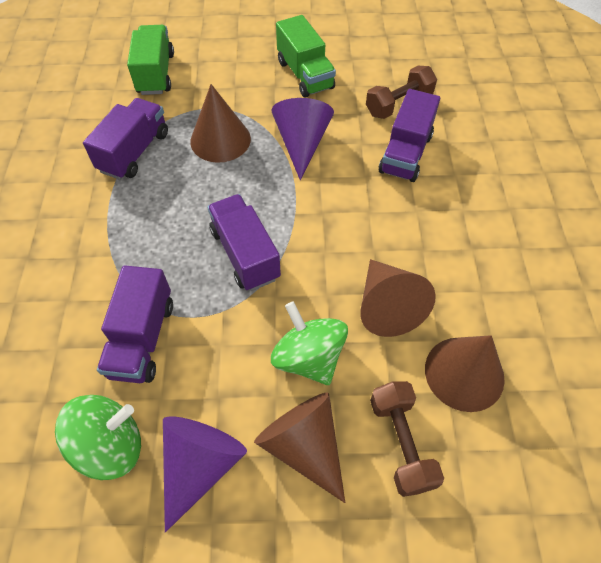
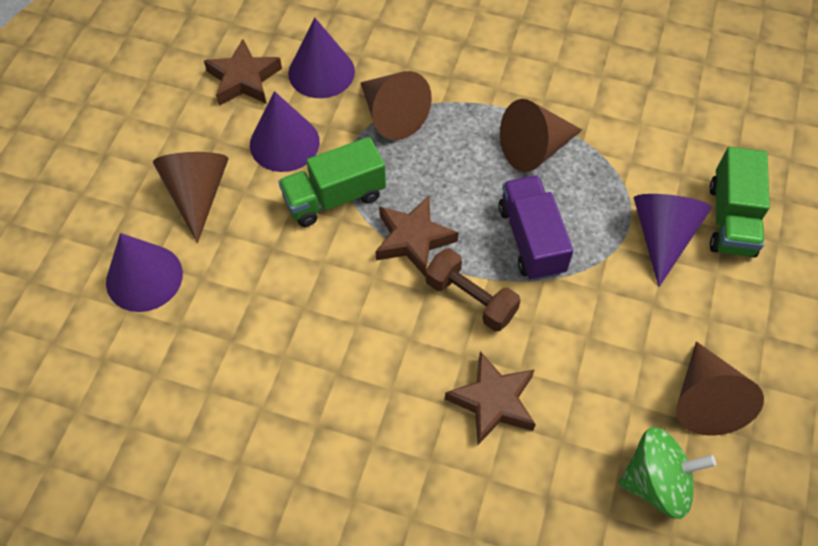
brown dumbbell: [366,66,437,119] [370,381,444,497] = 2 -> [425,248,521,331] = 1
brown star: none = 0 -> [204,39,282,105] [375,196,459,276] [445,351,536,445] = 3
green spinning top: [55,395,141,480] [271,301,348,385] = 2 -> [618,427,716,519] = 1
purple cone: [163,416,247,533] [272,98,334,180] = 2 -> [106,233,183,312] [250,91,320,172] [288,17,355,98] [634,194,712,287] = 4
purple truck: [83,98,168,180] [97,265,173,383] [207,194,281,291] [379,89,440,182] = 4 -> [499,175,574,281] = 1

